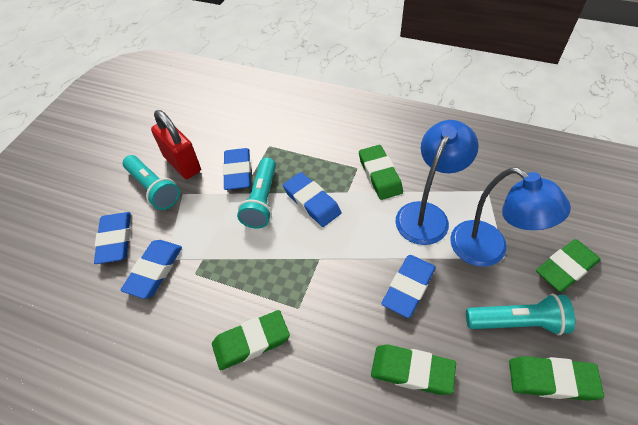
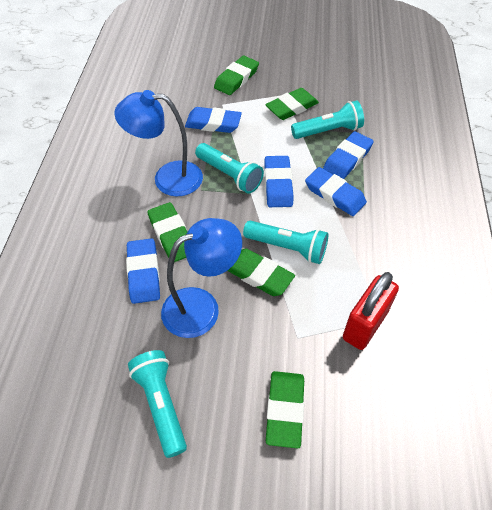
turquoise flashlight: [123,155,180,210] [237,157,276,229] [466,294,575,335] = 3 -> [128,350,187,458] [195,143,264,194] [243,221,328,264] [291,100,364,139] = 4

